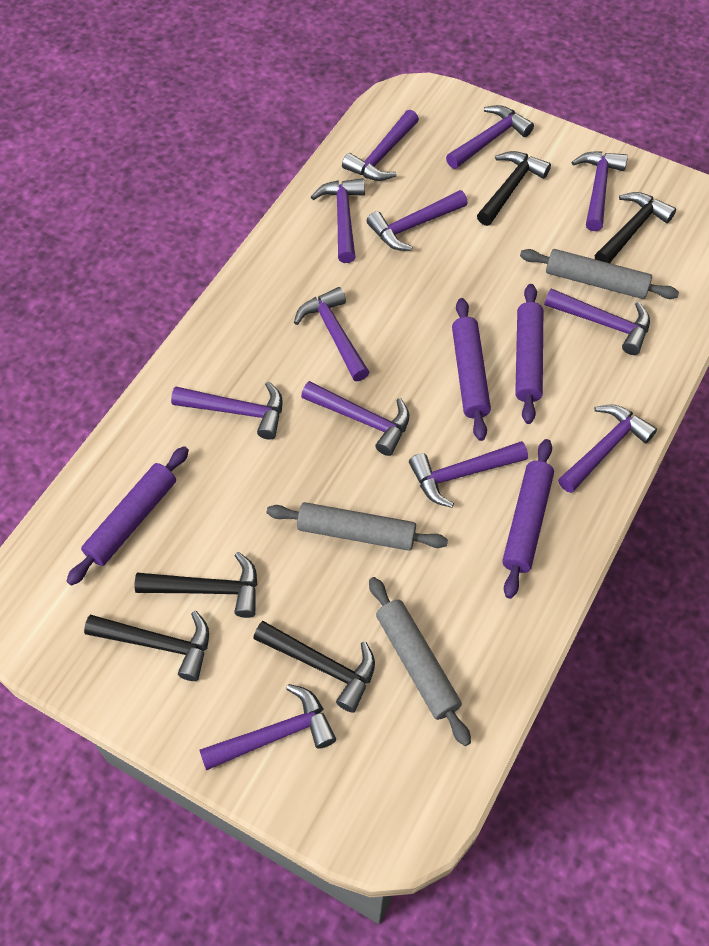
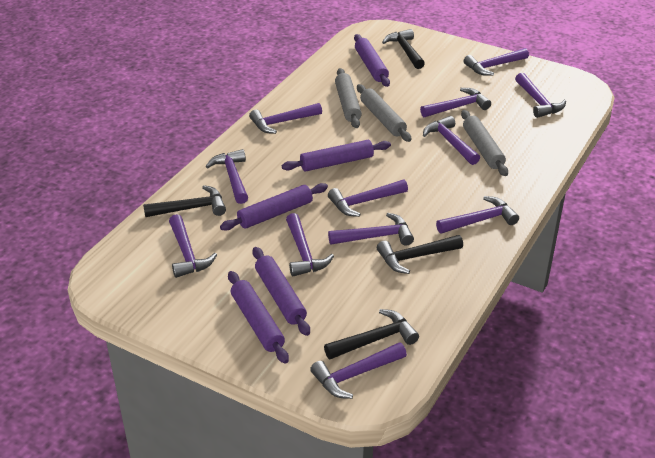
black hammer: [84,611,209,681] [135,552,258,618] [253,621,375,713] [477,151,551,226] [595,192,676,263] = 5 -> [143,185,226,217] [324,309,419,359] [377,235,463,274] [382,29,425,69] = 4
purple rolling pin: [66,446,189,586] [452,298,491,441] [502,439,554,599] [515,284,543,424] = 4 -> [220,183,328,231] [228,271,289,364] [252,247,310,336] [282,140,391,172] [354,34,390,87] = 5

